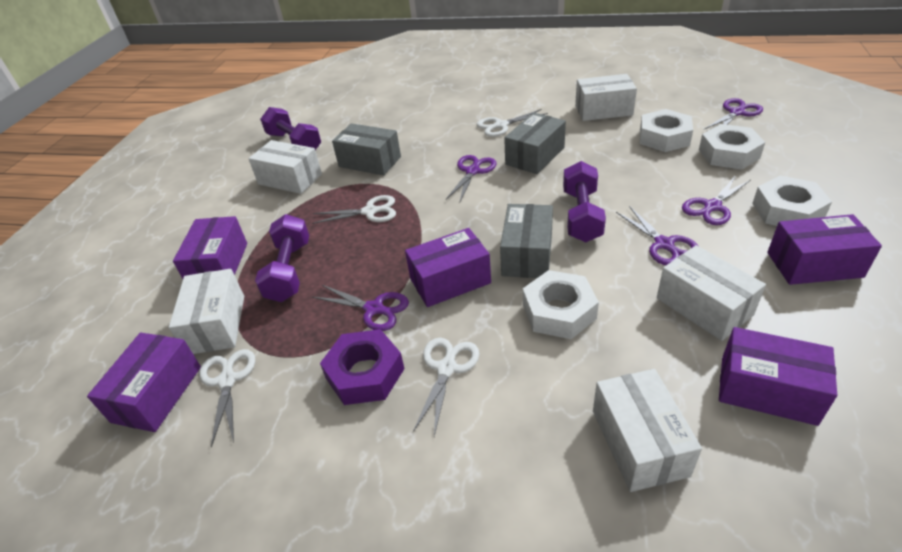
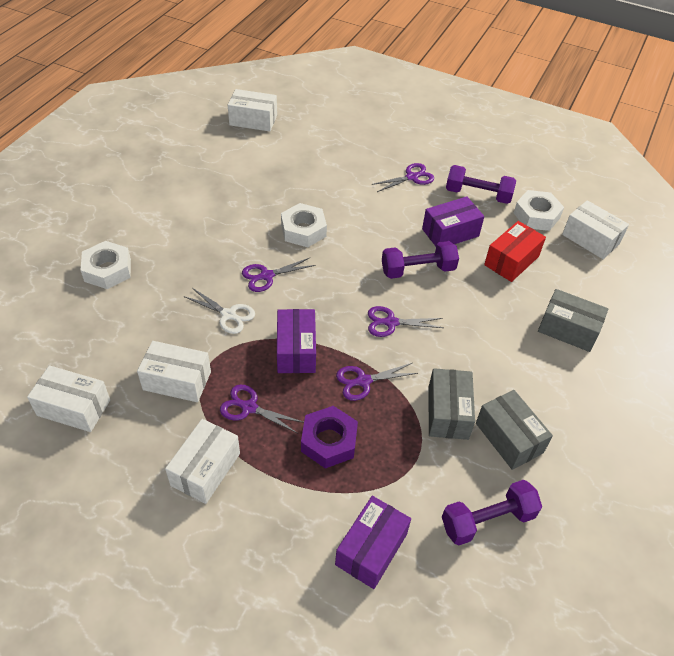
purple box: [87,332,201,432] [173,216,247,279] [405,228,491,307] [719,327,837,426] [767,214,882,285] = 5 -> [277,309,316,373] [335,496,411,589] [422,196,484,246] = 3
red box: none = 0 -> [484,221,546,282] = 1
white nut: [523,270,599,339] [640,109,693,152] [699,124,765,170] [752,175,832,226] = 4 -> [81,241,131,289] [281,203,327,247] [514,190,564,231] = 3
white scissors: [199,349,255,448] [312,195,396,224] [413,338,479,436] [477,109,548,137] = 4 -> [183,288,255,334] = 1

